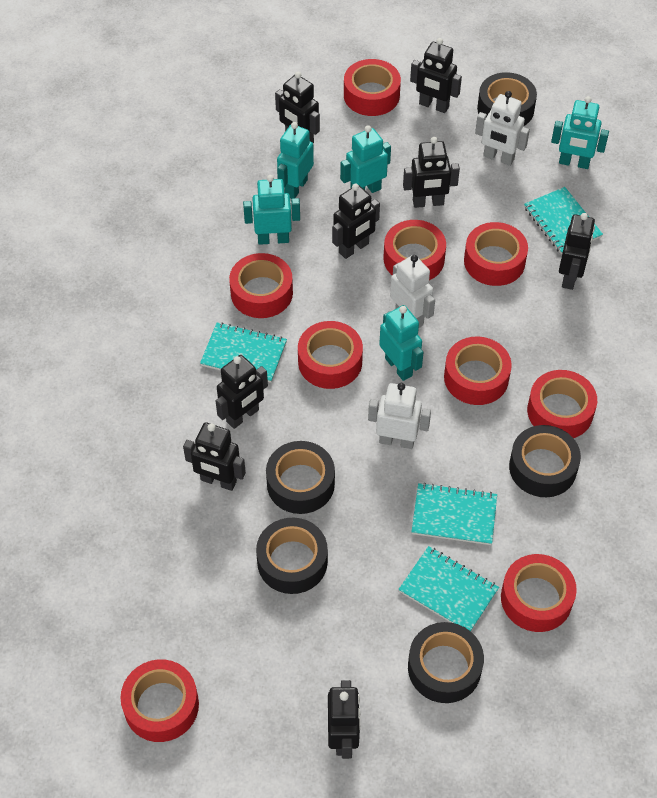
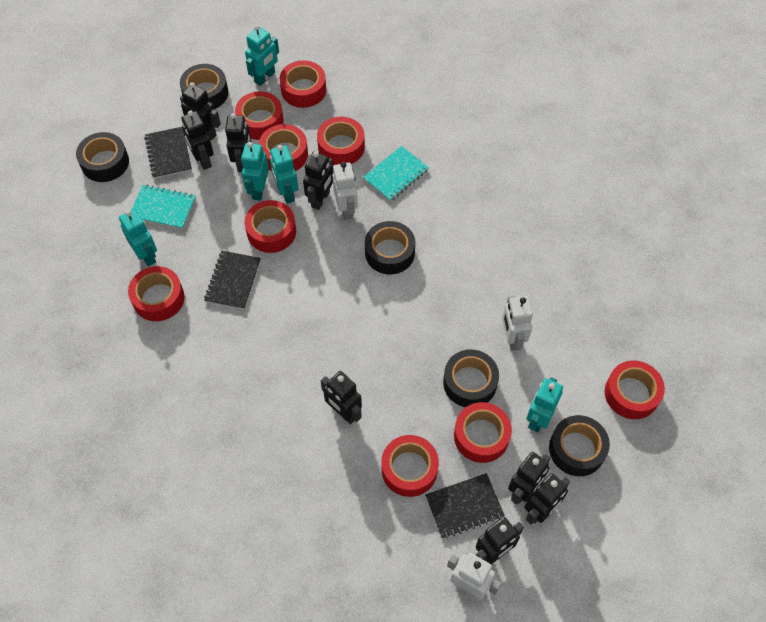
black notebook: none = 0 -> [145,127,192,179] [204,251,261,310] [425,473,505,539] = 3
turquoise notebook: [200,322,287,383] [398,546,499,631] [411,483,497,545] [524,187,603,254] = 4 -> [132,185,196,229] [363,146,429,201] = 2

